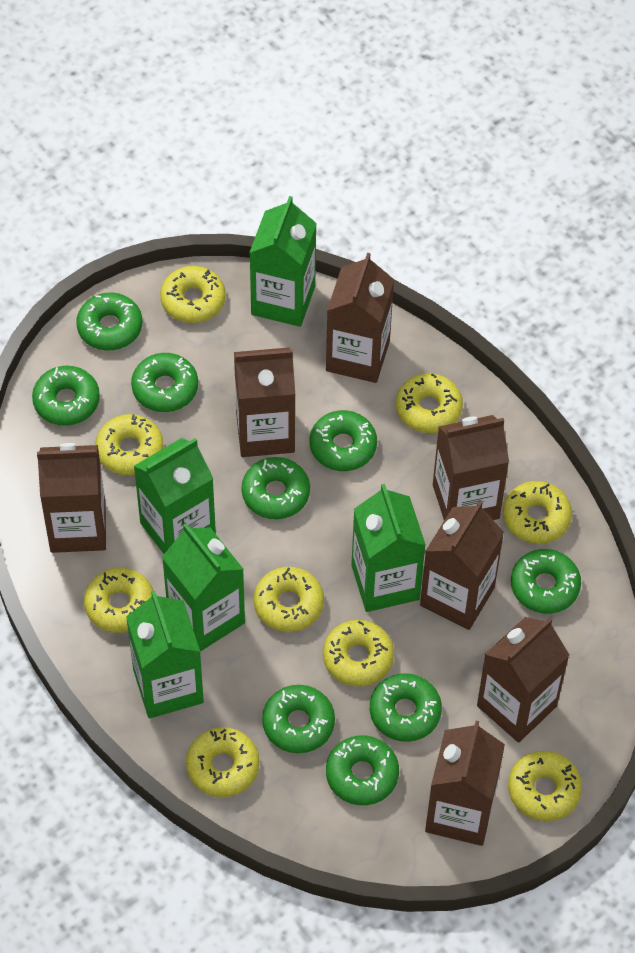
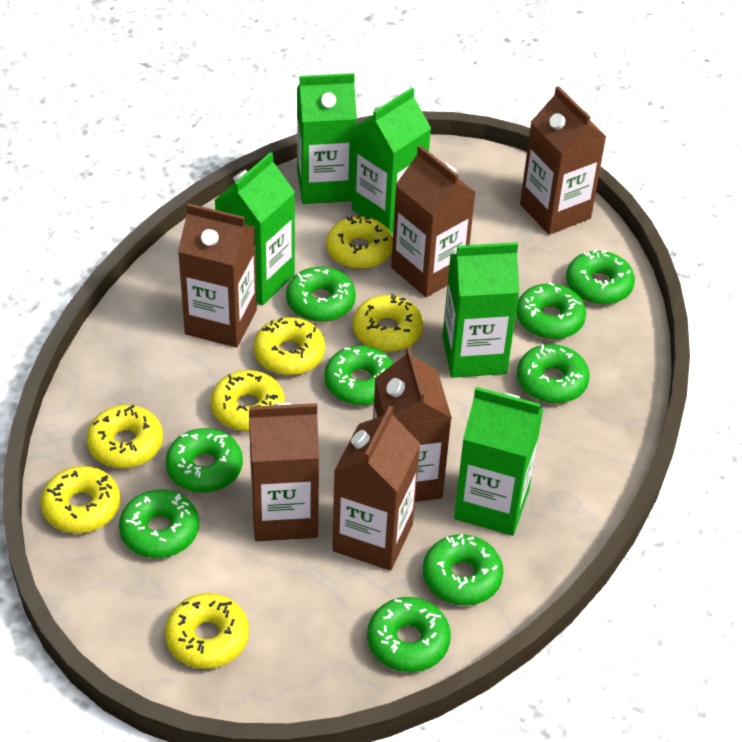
brown carton: [37,443,106,553] [234,347,295,457] [326,253,394,383] [420,500,504,630] [425,721,505,846] [433,415,509,520] [477,617,569,743] = 7 -> [178,203,257,347] [249,403,319,541] [332,406,420,571] [373,346,452,502] [391,145,475,297] [520,86,607,235] = 6
yellow donut: [84,567,153,633] [95,414,163,475] [160,266,225,323] [186,727,259,797] [254,567,324,632] [323,620,394,687] [396,373,463,433] [503,481,572,544] [508,751,582,821] = 9 -> [41,466,120,533] [86,405,163,468] [165,593,249,669] [211,370,285,431] [254,317,325,375] [326,215,393,269] [353,294,423,352] = 7

